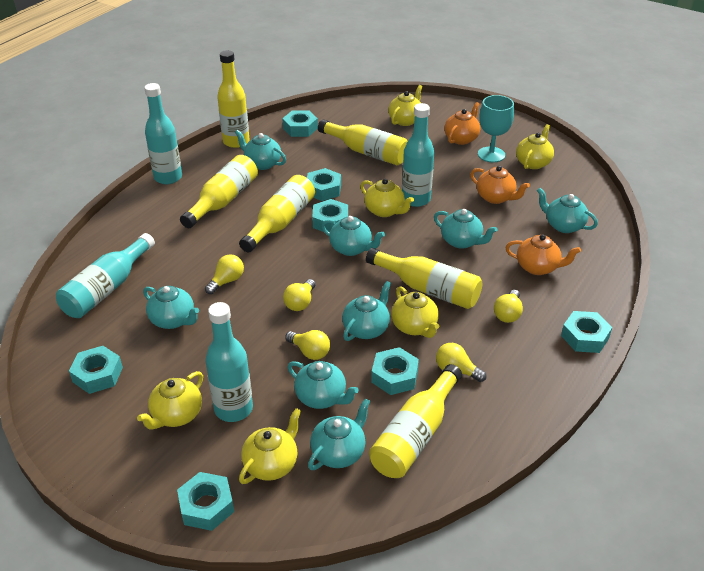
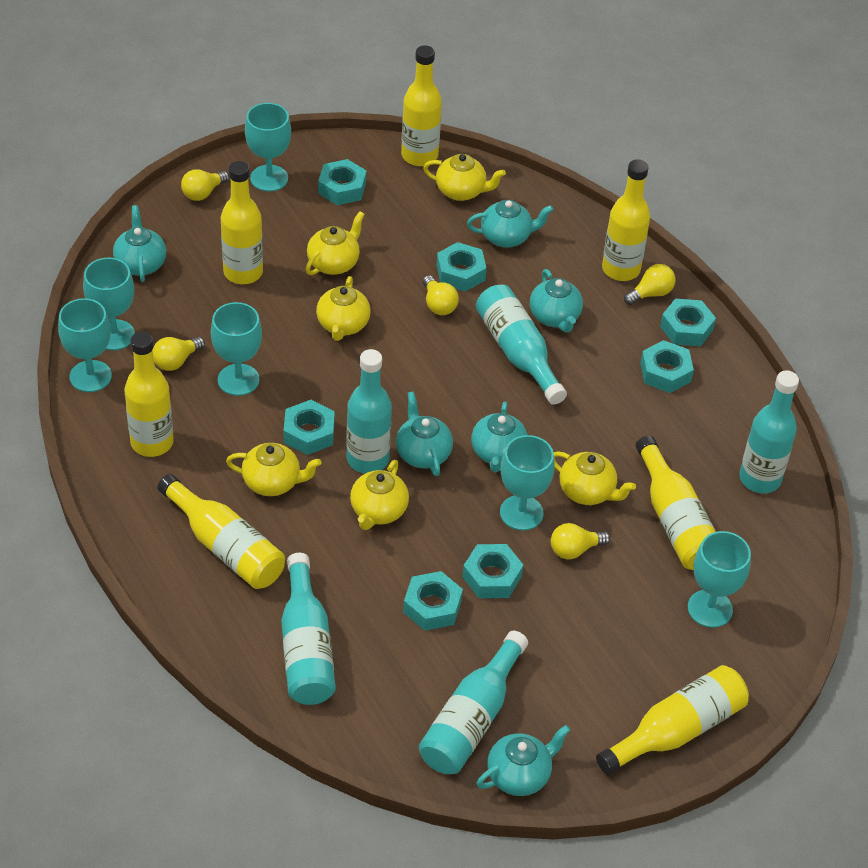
orange teapot: [444,102,480,145] [470,166,530,204] [505,234,581,275] = 3 -> none = 0
turquoise bottle: [56,233,155,318] [144,83,182,184] [205,302,253,422] [402,103,434,207] = 4 -> [281,553,336,705] [346,349,392,473] [419,631,528,774] [476,285,567,405] [739,370,799,493] = 5
turquoise goblet: [478,95,514,163] = 1 -> [58,298,112,392] [83,258,135,350] [211,302,262,396] [245,103,291,192] [500,435,555,531] [688,531,751,628] = 6
turquoise teapot: [143,286,199,329] [235,130,286,170] [288,361,359,409] [308,398,370,470] [321,216,385,256] [342,281,391,341] [434,209,497,249] [537,188,598,233] = 8 -> [113,205,166,282] [396,391,453,476] [467,200,553,247] [471,402,528,472] [477,725,570,796] [530,269,583,332] = 6
yellow bottle: [180,155,258,228] [217,50,250,148] [239,175,315,253] [318,119,408,165] [366,248,482,309] [369,364,462,478] = 6 -> [125,332,174,457] [157,474,285,589] [221,161,263,284] [401,45,442,166] [596,665,749,775] [602,159,650,281] [636,436,716,570] = 7

